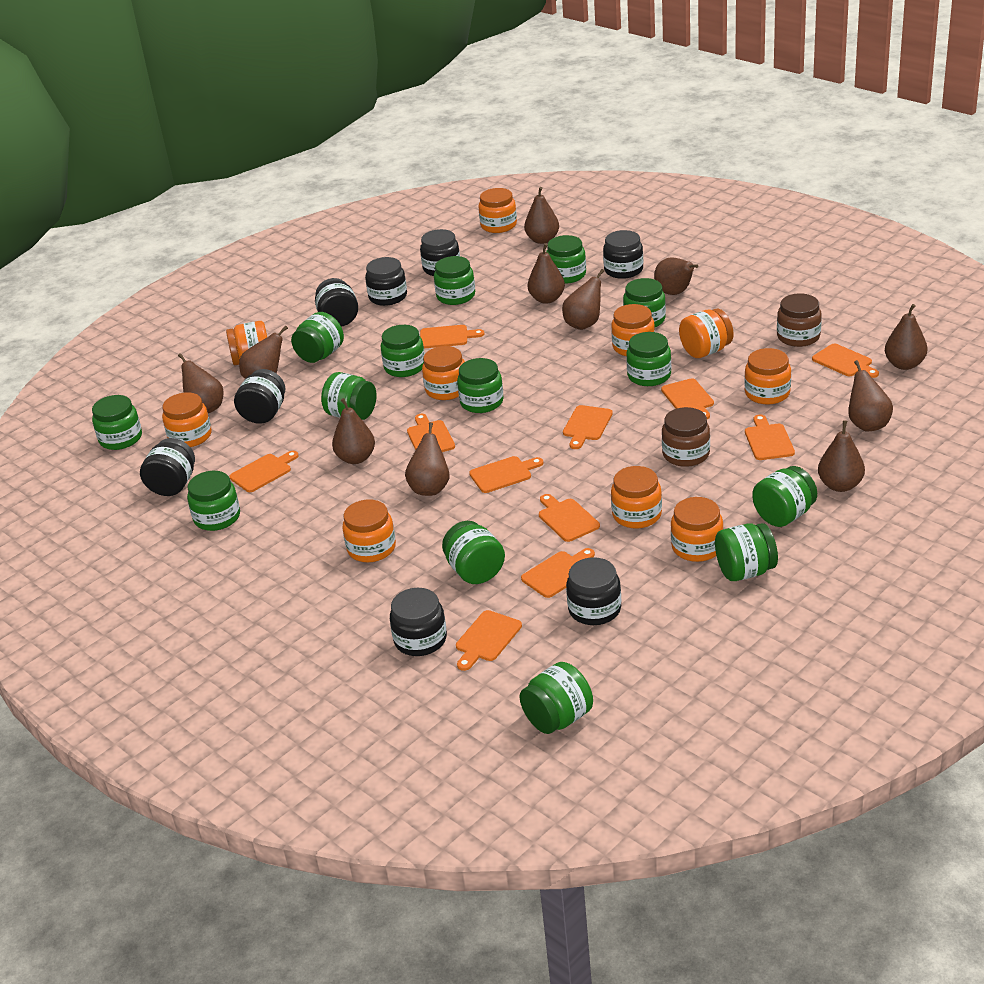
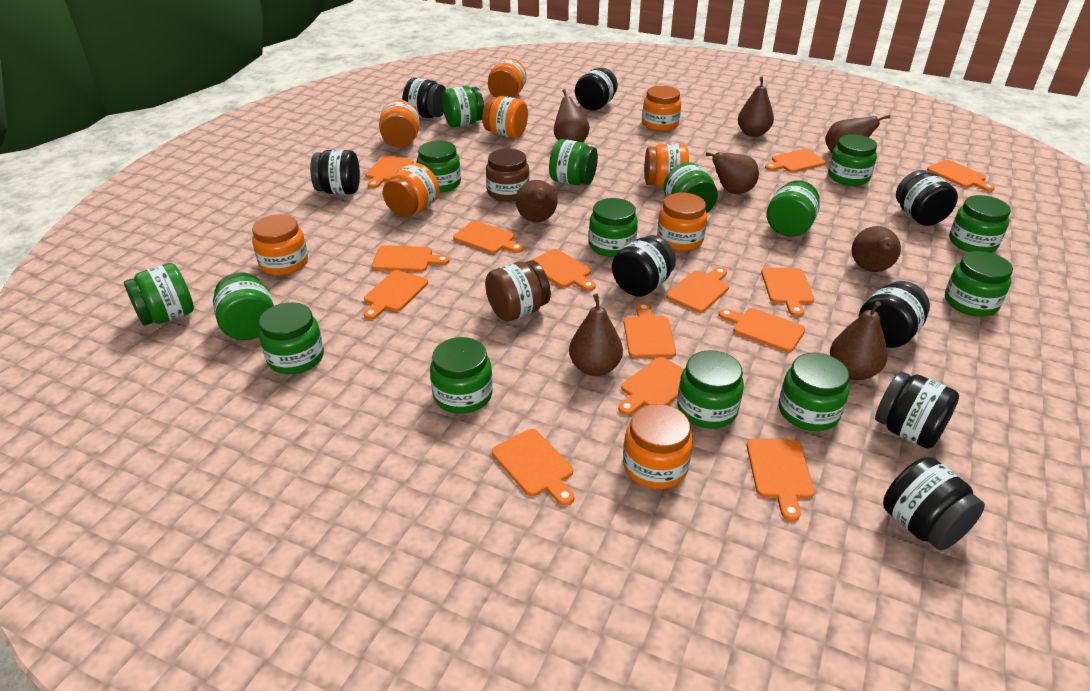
brown pear: [178,353,224,413] [239,326,288,379] [332,398,375,464] [405,422,449,496] [524,187,559,244] [528,243,565,304] [562,269,604,330] [654,258,698,295] [818,420,865,492] [848,360,893,431] [885,304,928,370] = 11 -> [516,180,557,222] [554,89,590,142] [569,294,623,376] [706,152,759,194] [738,76,774,137] [825,115,890,153] [830,301,887,380] [852,226,901,272] = 8
green jar: [92,395,142,450] [187,471,240,531] [291,312,344,363] [321,372,376,420] [381,325,425,377] [434,256,475,305] [442,521,505,584] [457,358,504,413] [520,662,593,734] [546,235,586,284] [623,278,666,327] [626,332,671,386] [715,523,778,581] [752,466,817,527] = 14 -> [124,263,194,326] [213,272,274,340] [259,302,324,374] [417,141,461,193] [430,337,493,414] [442,86,484,127] [549,139,598,185] [589,198,638,257] [663,162,718,213] [677,350,744,429] [767,180,820,237] [779,353,850,431] [828,134,877,186] [945,251,1013,317] [949,195,1011,253] = 15
orange cutting board: [229,451,298,492] [407,414,455,452] [420,325,484,348] [456,610,522,671] [469,456,543,493] [521,548,595,598] [539,494,600,542] [563,405,613,449] [661,378,714,419] [745,414,795,460] [812,344,879,378] = 11 -> [364,270,428,320] [365,155,414,188] [371,245,450,272] [453,221,523,254] [492,429,574,506] [530,249,596,291] [618,357,684,415] [624,303,676,358] [666,267,729,313] [719,308,805,352] [746,438,815,521] [761,268,814,317] [765,149,826,173] [927,160,995,191] = 14
orange jar: [162,392,212,447] [226,321,267,365] [342,500,396,562] [422,346,465,400] [478,188,517,233] [611,304,655,356] [611,466,662,529] [671,497,724,562] [679,309,734,358] [744,348,791,405] = 10 -> [252,214,308,275] [379,100,420,148] [383,163,439,217] [482,96,528,138] [488,58,526,98] [623,404,693,489] [642,86,681,131] [645,144,689,188] [657,193,707,251] = 9

